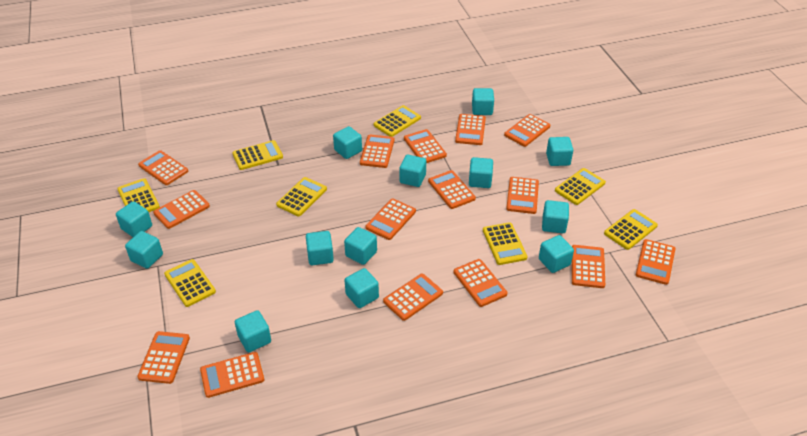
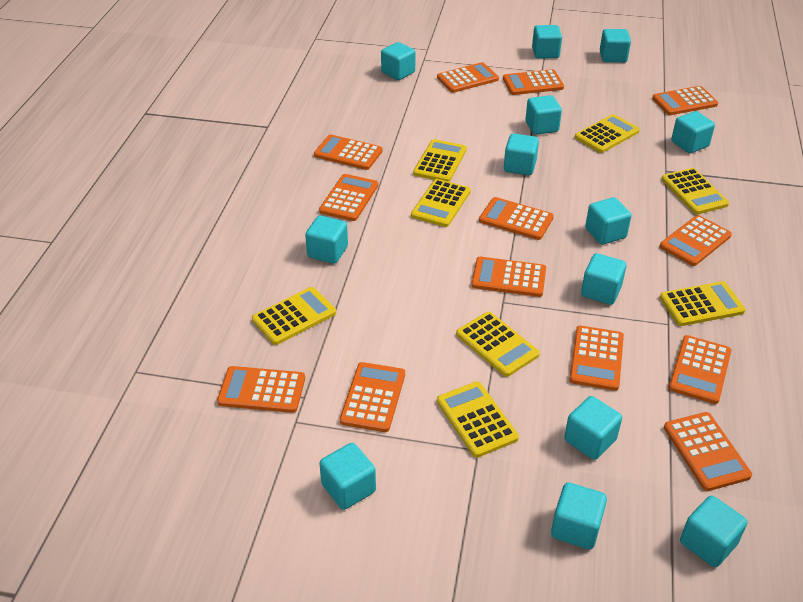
orange calculator: [137,331,190,384] [138,150,188,185] [153,190,210,229] [200,352,264,398] [360,135,395,168] [366,199,416,240] [383,274,443,321] [404,129,447,163] [428,170,476,209] [453,259,507,307] [455,114,486,145] [504,114,550,147] [506,177,539,214] [572,245,605,288] [636,239,676,285] = 15 -> [217,366,305,413] [314,134,383,170] [319,174,378,221] [340,362,405,432] [437,62,499,93] [471,257,546,297] [479,197,554,240] [503,69,564,95] [569,326,624,391] [652,86,718,115] [660,215,732,266] [664,412,752,491] [669,335,732,404] = 13

